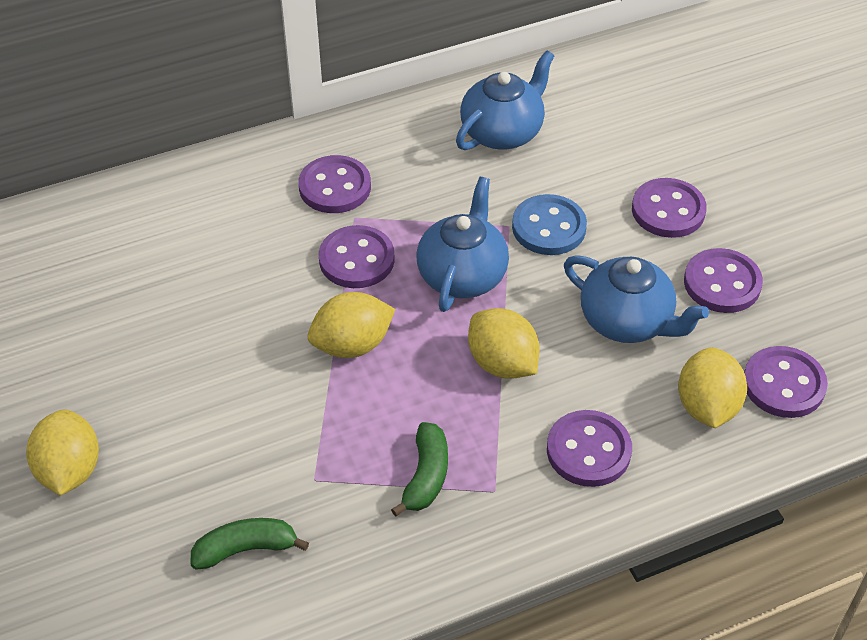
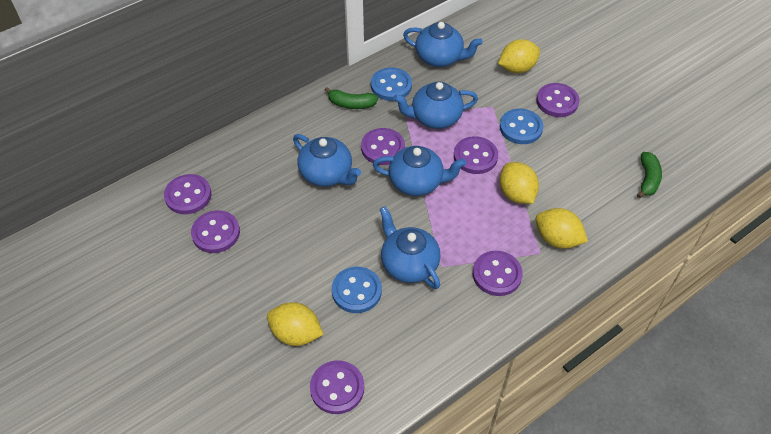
blue button: [512,194,587,255] = 1 -> [332,267,382,313] [371,68,412,101] [500,109,543,144] = 3
blue teapot: [416,177,509,312] [456,50,554,150] [564,255,709,343] = 3 -> [293,134,361,187] [373,146,466,196] [380,206,441,289] [393,82,478,129] [403,22,483,67] = 5
purple button: [298,155,371,213] [319,225,395,288] [547,410,632,487] [632,178,707,238] [684,248,763,313] [744,346,828,418] = 6 -> [164,174,211,214] [191,210,240,253] [310,360,364,414] [361,128,405,165] [454,136,498,174] [473,251,523,296] [536,83,579,117] = 7

